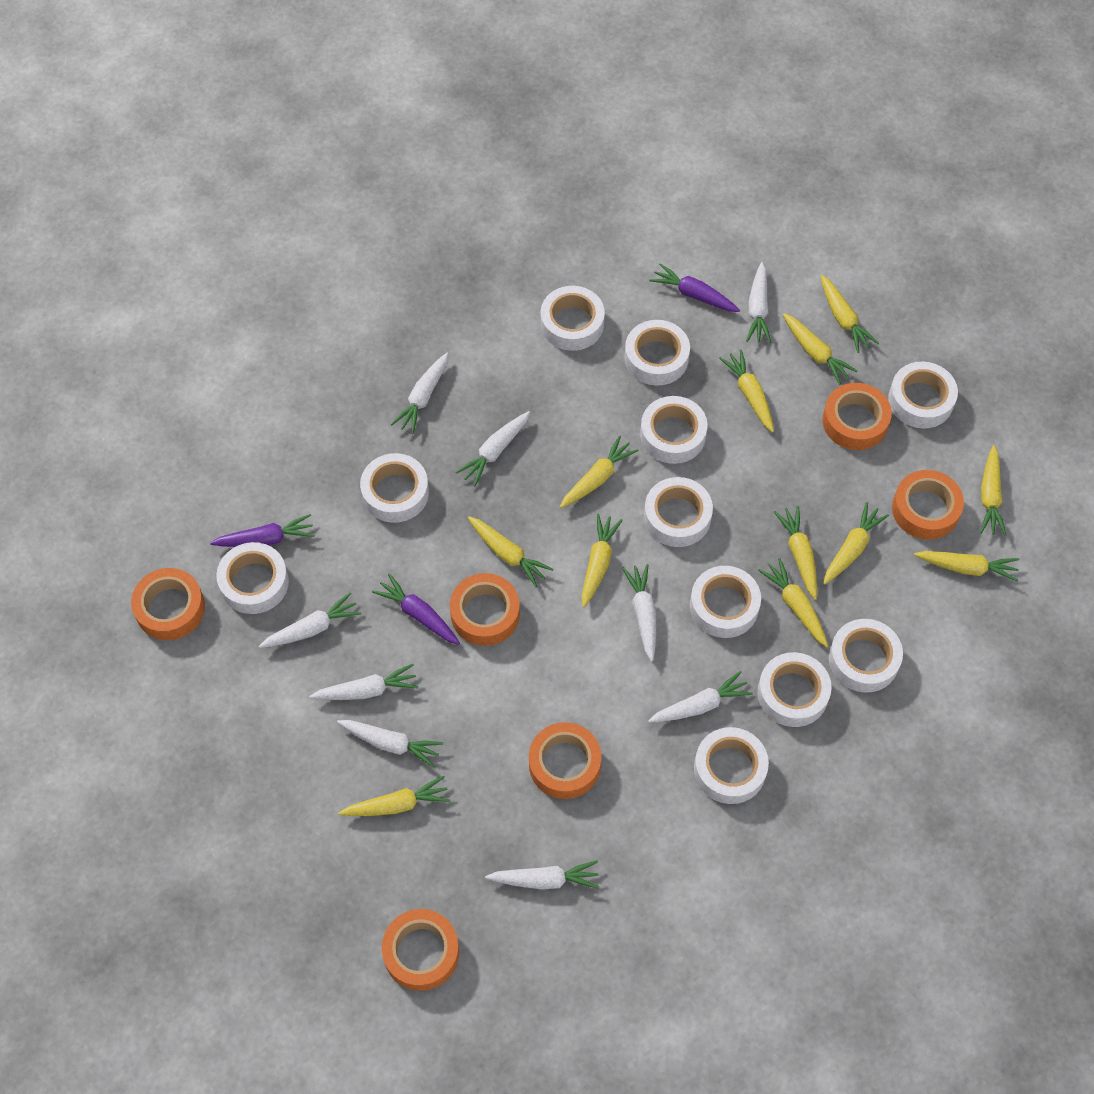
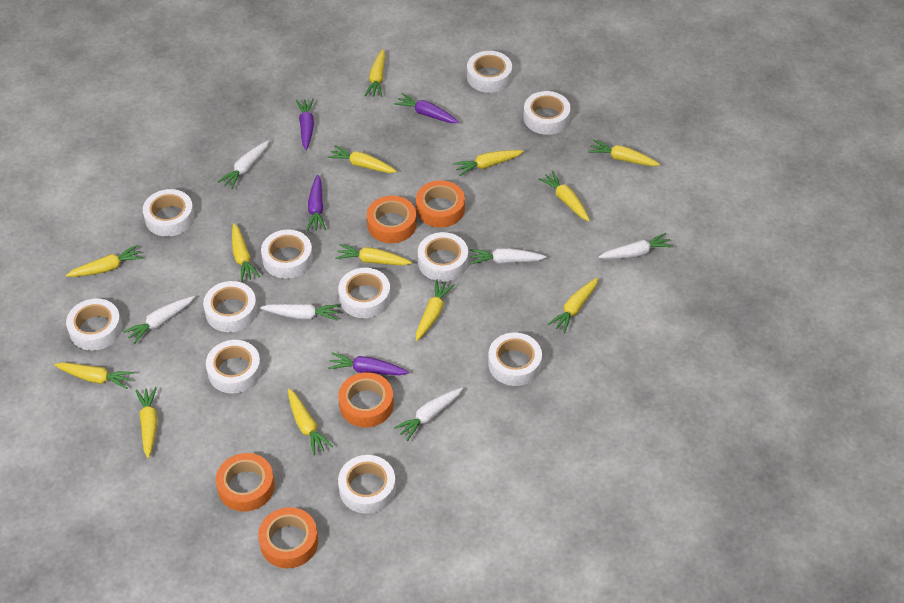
orange tape: [131,568,205,640] [382,909,459,991] [450,573,520,646] [529,722,602,799] [822,383,892,450] [892,470,964,540] = 6 -> [216,453,275,512] [258,507,318,568] [338,372,394,427] [367,196,417,243] [416,180,465,228] = 5
purple carrot: [210,514,315,547] [372,573,460,645] [649,263,740,312] = 3 -> [296,99,314,150] [307,175,326,231] [328,352,409,375] [394,93,459,123] = 4
white carrot: [259,592,361,648] [309,664,418,700] [337,720,443,768] [391,353,448,434] [455,411,530,486] [485,861,599,889] [622,564,656,662] [648,671,753,723] [746,262,771,343] = 9 -> [123,296,195,344] [217,140,269,189] [260,304,340,321] [394,388,463,441] [470,248,547,264] [599,233,673,259] = 6
yellow carrot: [338,775,450,816] [468,516,553,587] [560,435,639,508] [582,514,623,607] [719,349,774,432] [758,558,828,647] [774,506,817,600] [783,313,858,385] [820,275,879,353] [823,502,889,585] [914,551,1019,582] [980,445,1006,536] = 12 -> [54,362,134,389] [66,245,143,277] [135,387,157,458] [232,223,260,282] [288,389,333,455] [327,145,397,173] [335,244,412,265] [365,49,385,97] [416,279,455,341] [453,150,524,176] [538,171,590,221] [548,278,598,334] [588,140,660,166] = 13

